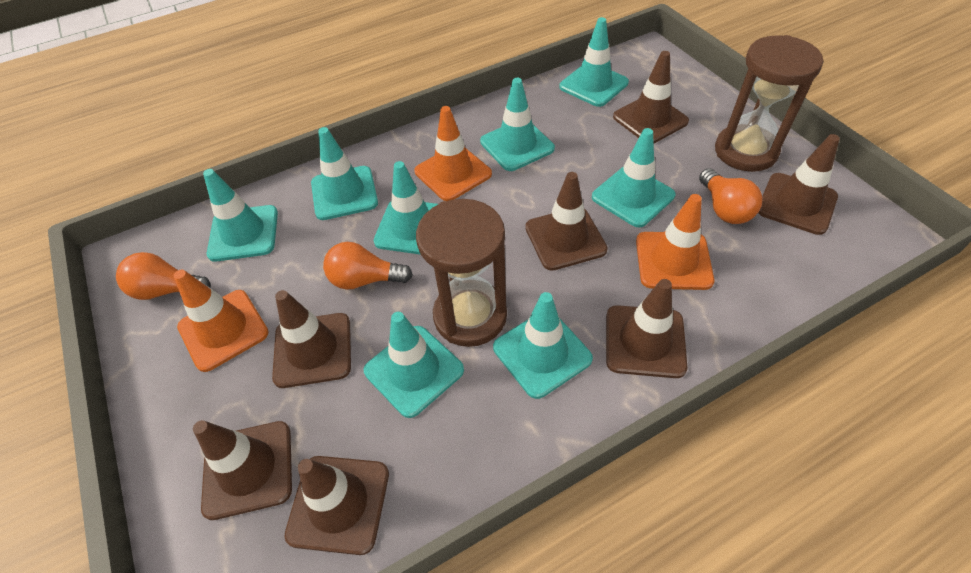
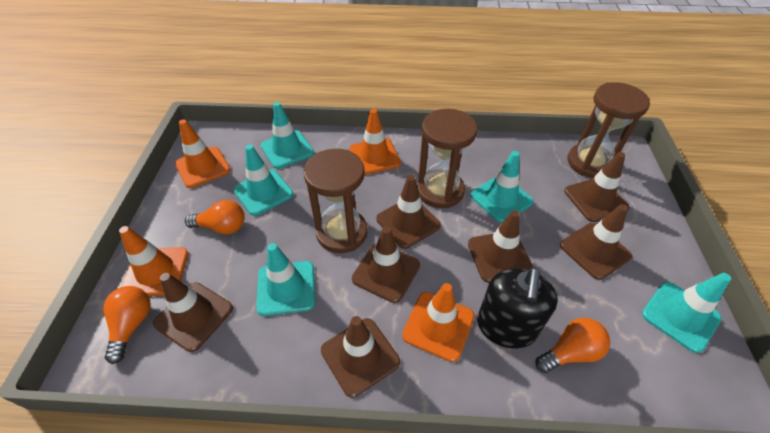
black soap dispenser: none = 0 -> [477,267,558,348] = 1
brown hourglass: [416,199,507,347] [715,35,823,172] = 2 -> [304,149,368,253] [417,109,477,208] [567,82,650,178] = 3
orange traffic cone: [174,270,269,372] [414,106,492,201] [636,194,714,290] = 3 -> [119,226,188,296] [175,119,231,188] [349,109,401,175] [402,283,474,362] = 4
turquoise traffic cone: [203,169,278,262] [311,127,378,220] [364,312,464,418] [374,161,438,255] [480,78,555,171] [493,292,593,399] [559,17,629,107] [592,128,675,228] = 8 -> [233,144,294,216] [256,243,315,316] [261,102,314,169] [470,151,534,223] [642,273,731,353] = 5

